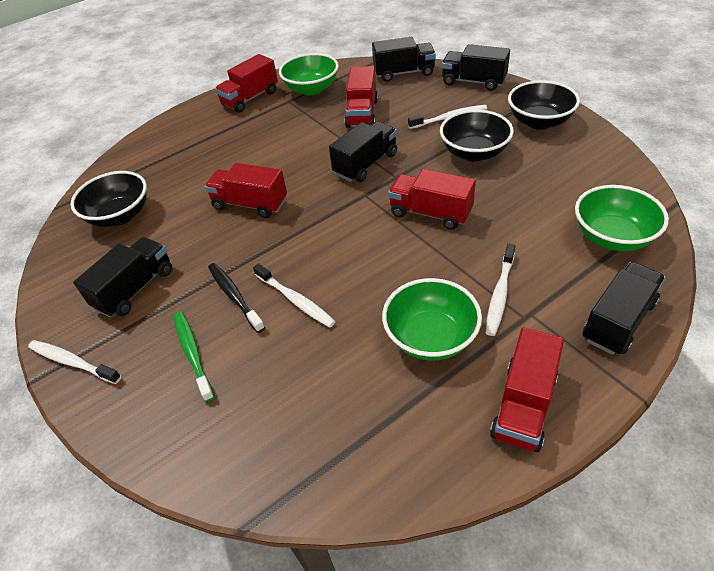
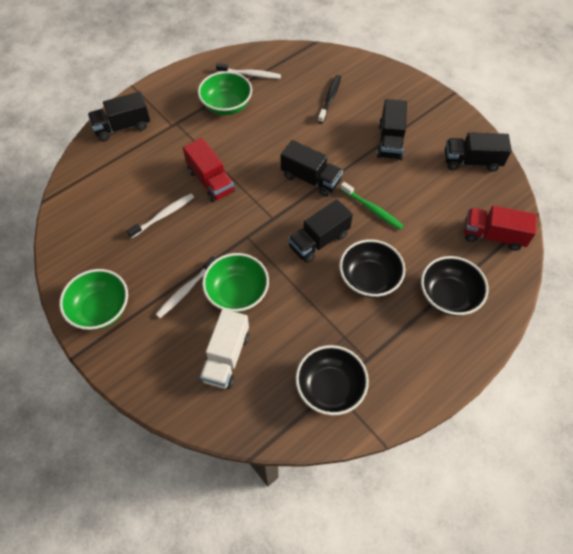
red truck: [204,163,287,218] [215,54,278,113] [345,66,378,128] [388,169,476,230] [490,328,564,452] = 5 -> [183,138,235,202] [464,206,537,251] = 2
white toothbrush: [28,340,121,384] [253,263,336,328] [408,105,487,129] [485,244,515,336] = 4 -> [127,194,194,238] [156,256,216,318] [216,63,281,79] = 3
white truck: none = 0 -> [200,309,249,389] = 1

